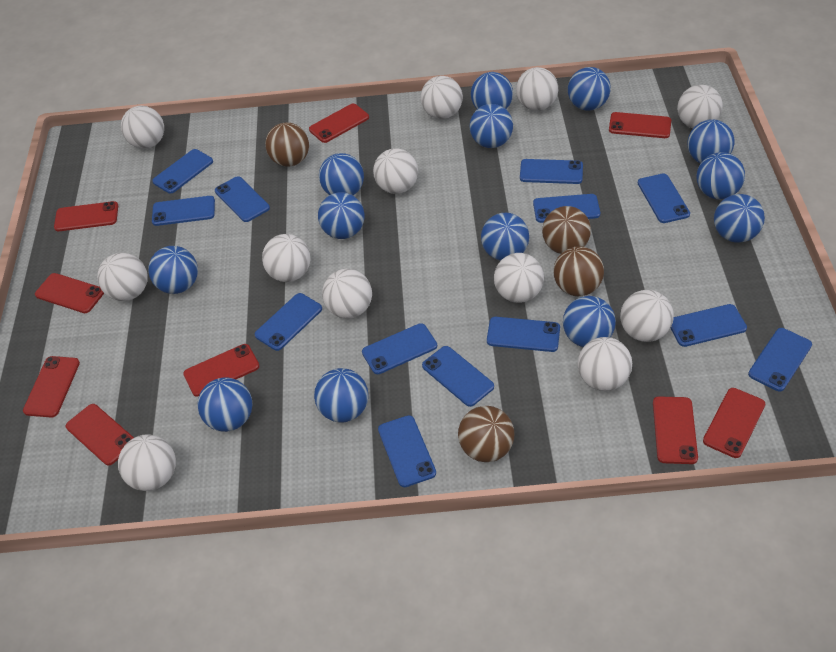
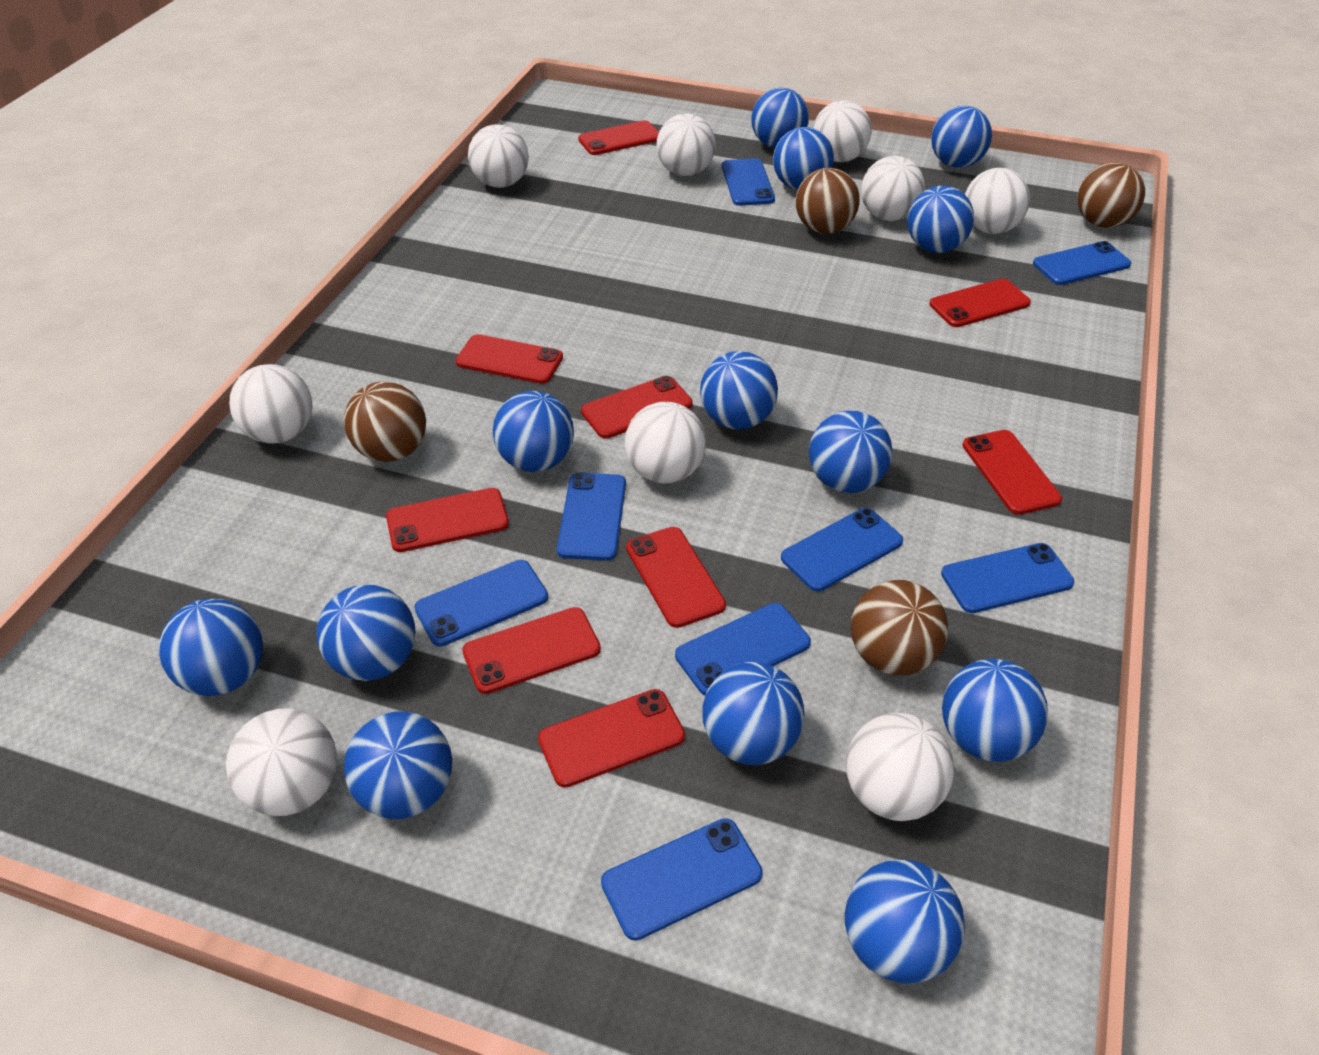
blue phone: [152,149,213,194] [152,196,215,226] [215,176,270,222] [255,293,322,351] [362,323,437,374] [378,415,436,487] [422,346,494,407] [487,317,560,352] [520,159,583,184] [533,194,600,223] [638,173,690,223] [670,304,747,347] [748,328,812,391] = 13 -> [414,560,548,647] [557,473,626,561] [601,818,763,941] [675,603,811,695] [722,158,775,206] [781,508,903,592] [941,543,1074,613] [1033,241,1131,285] = 8
white ball: [97,253,148,301] [118,434,176,491] [121,106,164,149] [262,234,311,282] [322,269,372,319] [373,148,418,194] [421,76,463,119] [494,253,544,303] [516,67,558,111] [578,337,632,391] [620,290,674,342] [677,85,723,128] = 12 -> [226,708,337,816] [229,364,313,444] [468,124,529,188] [625,402,706,484] [657,114,716,176] [813,100,872,162] [846,713,954,821] [861,156,925,221] [965,168,1030,234] = 9

